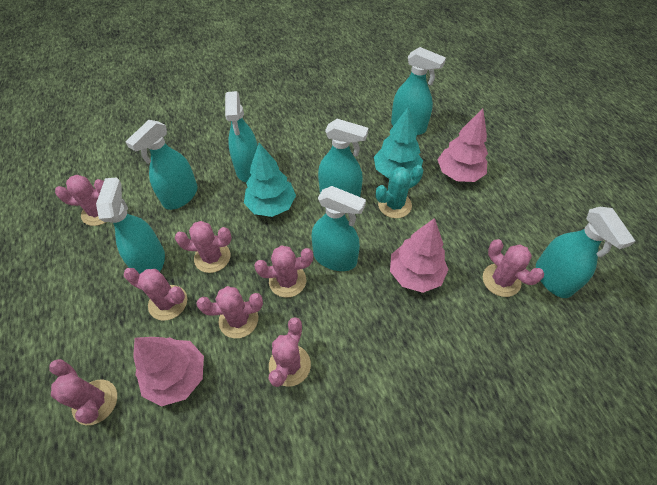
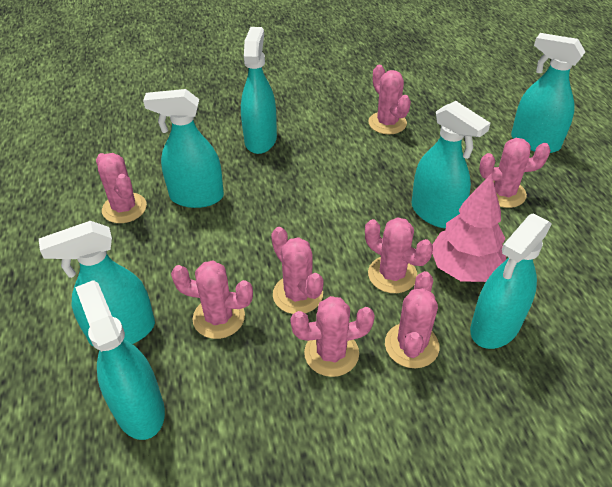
pink tree: [133,337,204,406] [390,218,449,293] [437,108,488,182] = 3 -> [432,174,506,282] = 1
turquoise cactus: [376,165,423,218] = 1 -> none = 0
turquoise tree: [244,143,296,217] [374,106,423,179] = 2 -> none = 0

